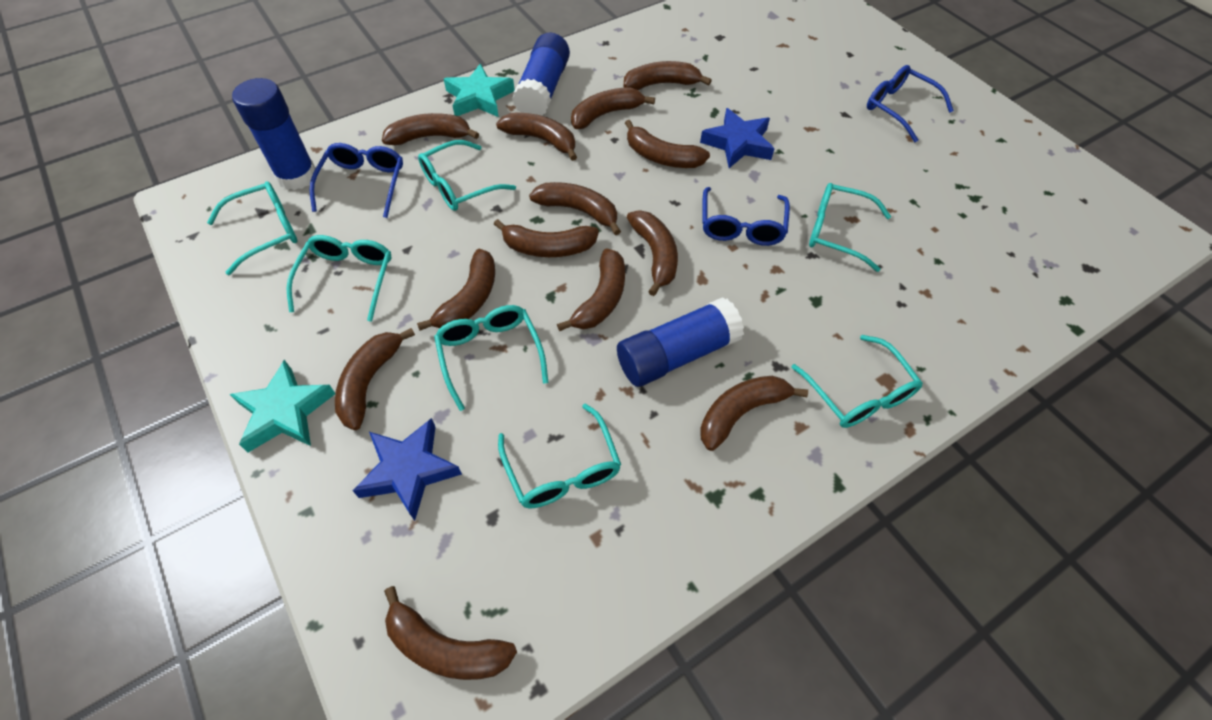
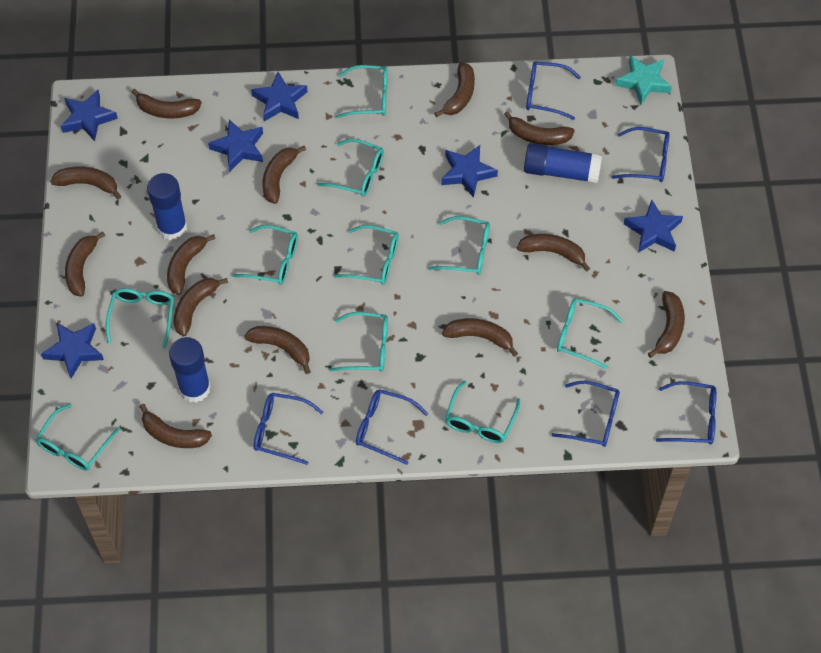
blue glasses: [309,143,403,218] [702,187,790,246] [867,65,954,142] = 3 -> [254,393,323,465] [356,389,428,465] [526,62,581,120] [551,381,620,447] [612,127,670,182] [656,381,717,445] = 6
blue star: [353,418,462,521] [700,108,774,168] = 2 -> [41,323,104,379] [61,90,118,141] [208,119,263,172] [251,72,308,121] [441,145,498,198] [624,200,683,253] = 6
turquoise glasses: [207,181,298,275] [286,235,391,322] [418,140,516,211] [434,305,549,411] [498,403,621,509] [791,335,923,428] [809,183,891,272] = 7 -> [36,404,120,471] [106,288,174,349] [232,225,298,285] [317,139,384,197] [330,312,388,372] [334,225,399,285] [336,65,388,118] [428,216,490,275] [445,381,520,443] [557,298,623,369] = 10
turquoise star: [230,360,335,452] [444,63,515,117] = 2 -> [615,55,672,105] = 1

